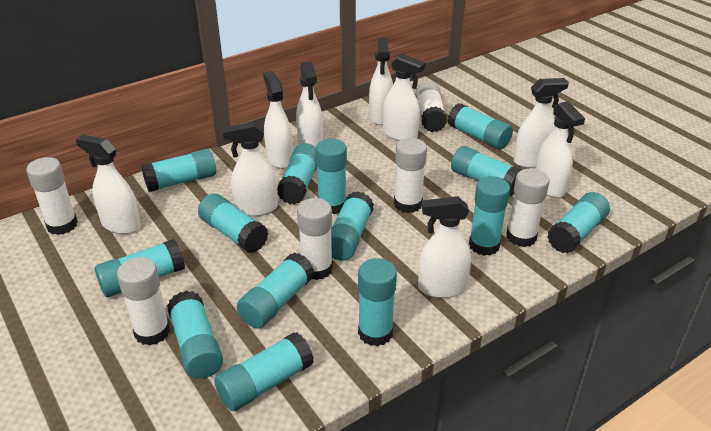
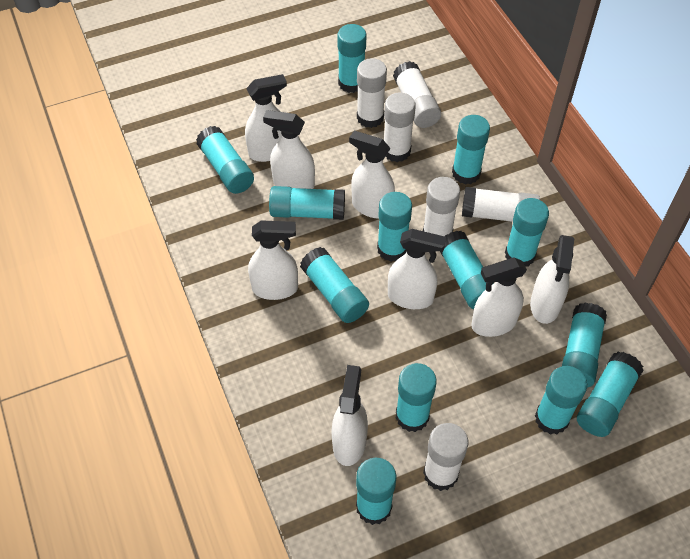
turquoise glue stick: [95,239,185,297] [141,149,216,192] [167,291,223,379] [198,194,268,253] [214,332,314,411] [237,253,314,329] [277,143,317,204] [316,139,347,214] [331,191,374,261] [358,258,397,347] [448,103,513,149] [451,146,522,196] [469,176,510,256] [547,192,610,254] = 14 -> [196,126,254,194] [269,186,345,220] [300,247,369,323] [337,24,367,93] [356,457,397,525] [377,192,412,262] [396,363,437,432] [440,231,494,309] [452,115,490,185] [505,198,549,267] [535,366,587,435] [562,303,607,388] [577,352,643,437] = 13
white spray bottle: [75,135,141,234] [223,122,278,217] [263,71,293,169] [296,61,323,147] [369,38,393,125] [383,54,426,141] [418,196,471,298] [514,78,569,168] [535,101,585,198] = 9 -> [245,74,287,162] [248,220,298,300] [263,110,315,189] [331,365,368,466] [349,131,395,219] [388,229,446,309] [471,258,527,337] [530,235,574,324] = 8

